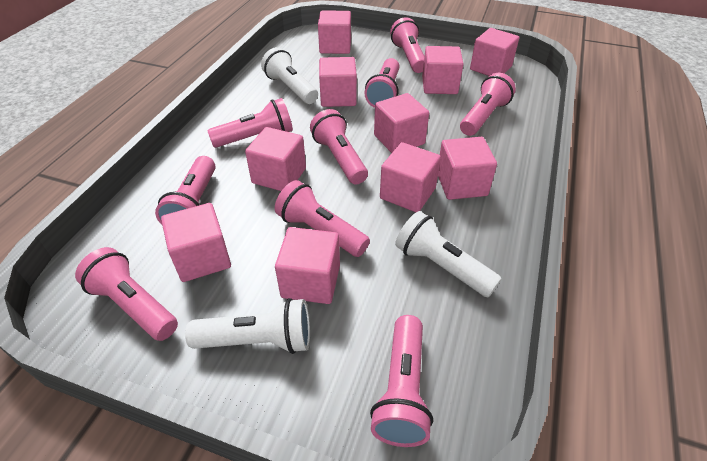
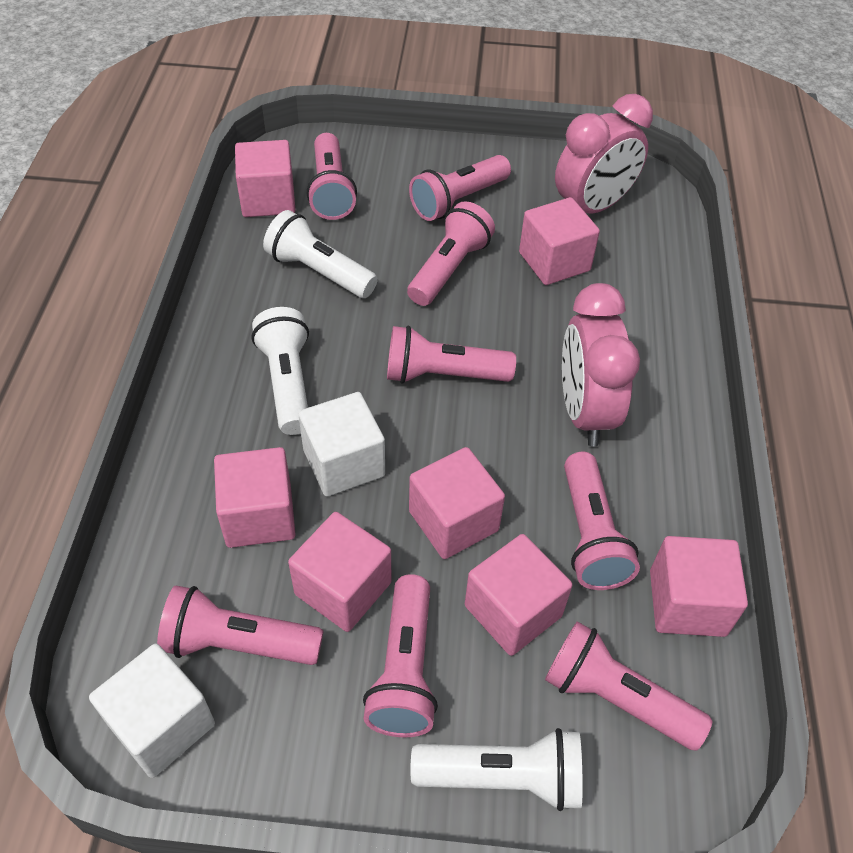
pink clock: none = 0 -> [555,94,653,214] [562,283,640,446] = 2
pink cube: [161,203,231,282] [245,127,306,191] [275,227,340,304] [318,10,351,54] [319,57,357,107] [374,93,429,153] [380,142,441,212] [422,46,463,94] [438,137,497,200] [470,28,519,76] = 10 -> [214,447,296,548] [235,140,295,217] [288,512,391,632] [409,447,505,559] [465,534,572,656] [519,197,600,285] [650,536,748,637] = 7
pink flashlight: [75,247,178,341] [155,156,216,225] [208,98,293,148] [275,180,370,257] [310,109,368,184] [364,58,399,108] [370,315,433,447] [390,17,424,73] [460,73,516,136] = 9 -> [157,585,323,665] [307,133,357,220] [363,574,438,737] [387,326,516,384] [407,201,495,306] [409,155,511,221] [545,621,712,751] [564,452,640,590] = 8
white cube: none = 0 -> [89,644,215,778] [298,392,385,497] = 2

